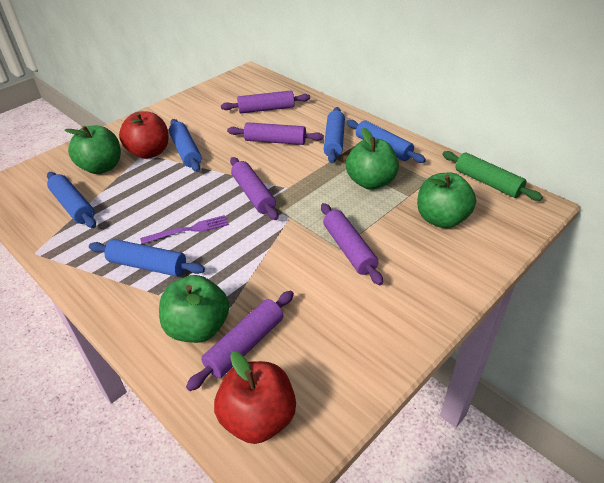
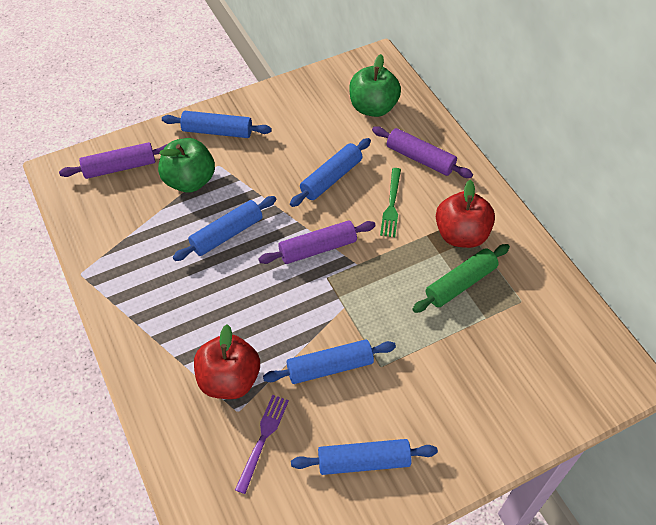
green apple: [65,126,121,174] [159,275,229,343] [346,128,399,190] [417,173,476,228] = 4 -> [158,138,215,193] [349,54,401,117] = 2
green fork: none = 0 -> [380,168,401,237] = 1
purple rolling pin: [186,291,294,391] [221,90,310,113] [227,122,324,145] [230,157,278,220] [321,203,383,285] = 5 -> [59,142,167,179] [258,220,376,264] [372,126,473,178] = 3

